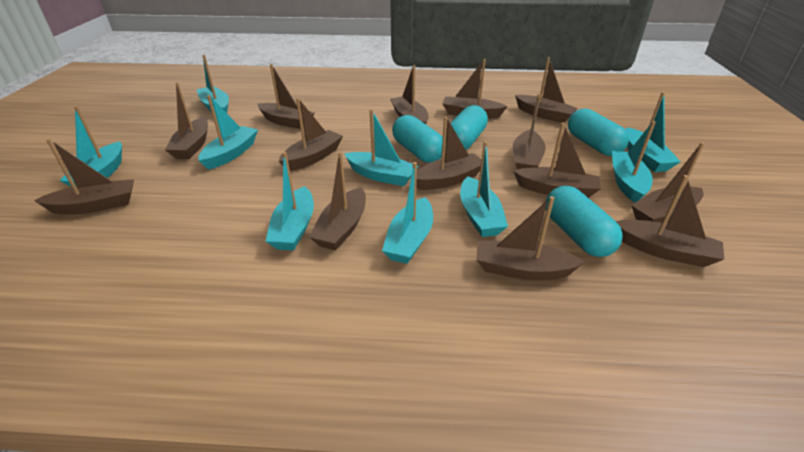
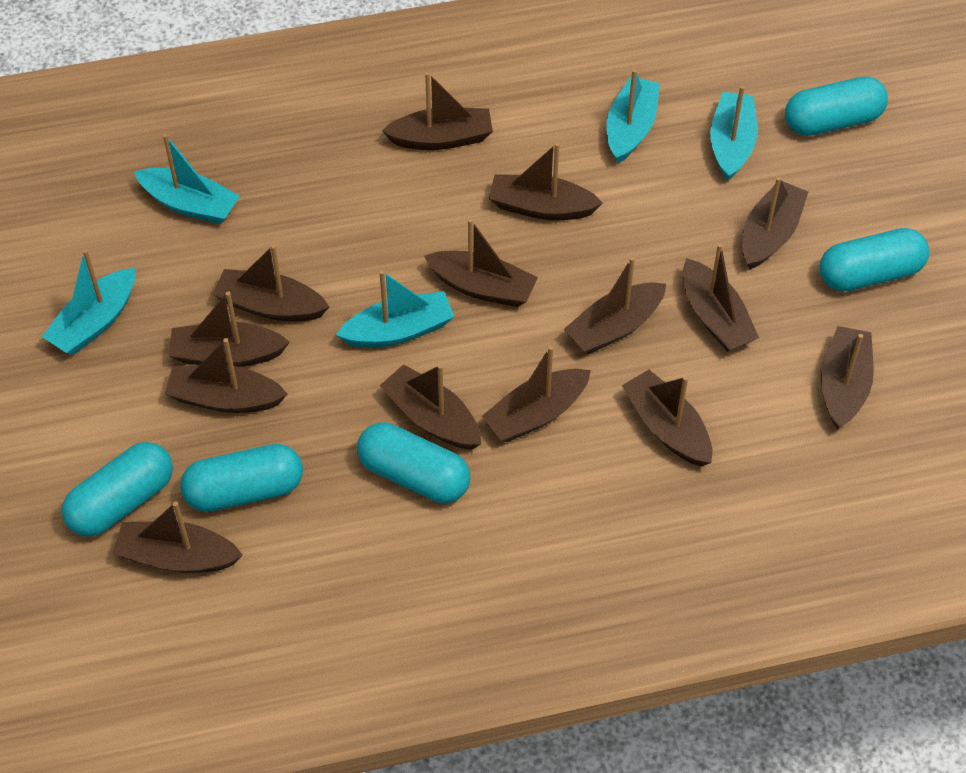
turquoise boat: [60,106,122,187] [196,55,229,113] [198,95,258,170] [266,152,314,251] [344,109,419,186] [382,162,433,264] [460,141,508,237] [612,121,656,203] [626,92,681,172] = 9 -> [42,249,135,355] [134,134,240,224] [336,270,455,348] [606,69,660,163] [710,86,757,181] = 5
turquoise capsule: [392,115,446,163] [446,105,488,150] [546,186,623,257] [568,108,629,156] = 4 -> [62,442,173,537] [180,444,303,512] [357,422,470,503] [785,77,888,136] [820,228,929,292] = 5

